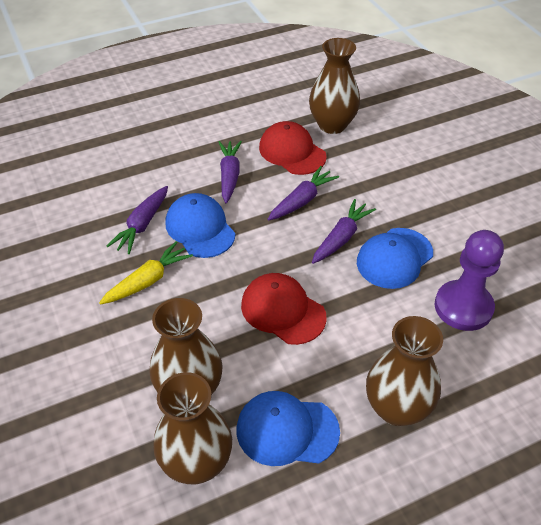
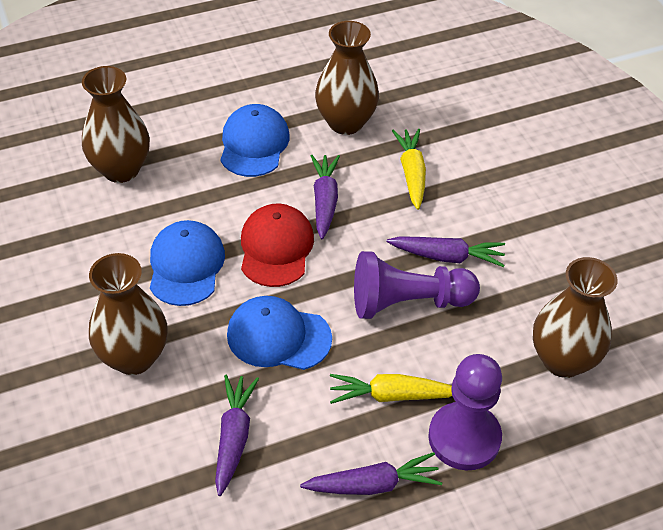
purple pawn: [435,230,504,331] = 1 -> [354,251,480,319] [428,354,502,470] = 2
red cap: [241,273,327,345] [259,121,327,175] = 2 -> [241,204,314,287] = 1
yellow carrot: [99,241,193,305] = 1 -> [330,374,452,404] [392,129,426,210] = 2

